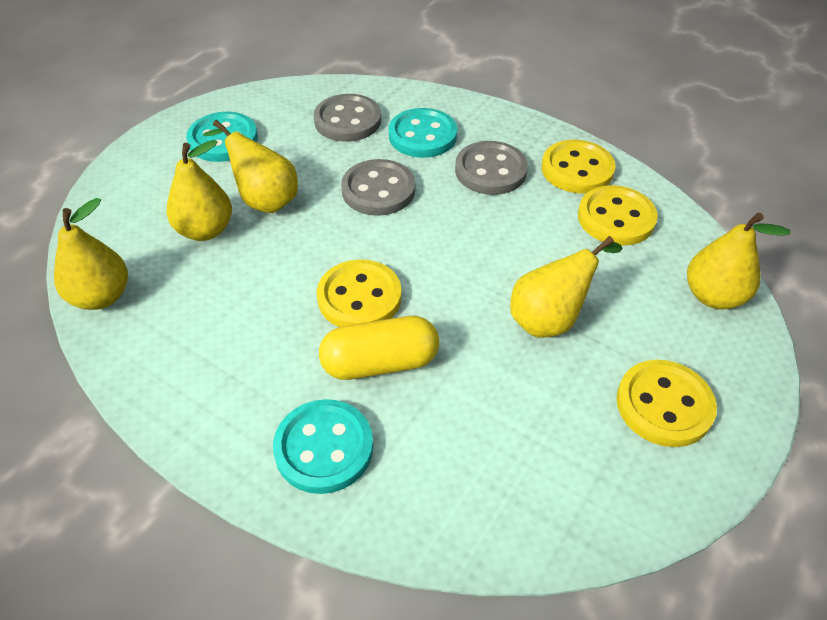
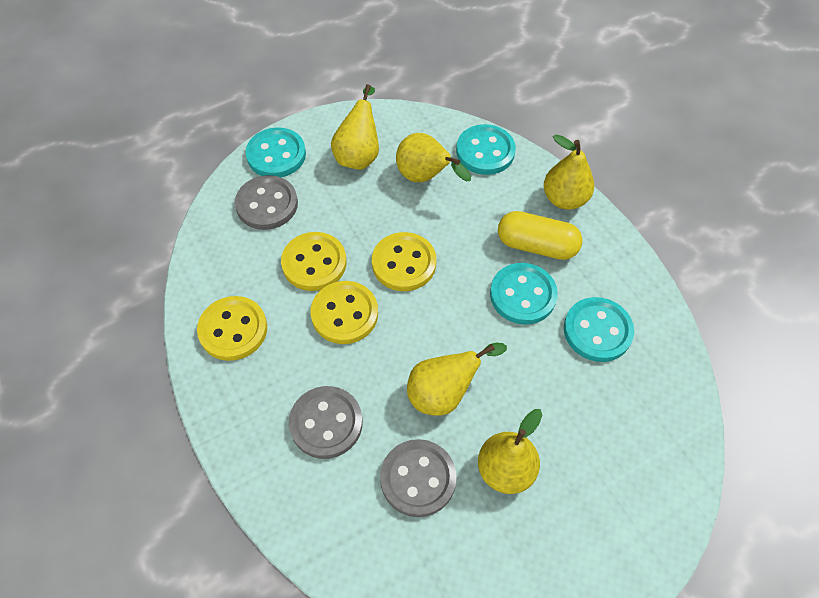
turquoise button: [186,112,258,162] [273,399,373,494] [389,108,457,158] = 3 -> [246,128,306,177] [456,124,516,175] [490,263,558,325] [564,297,634,362] = 4

